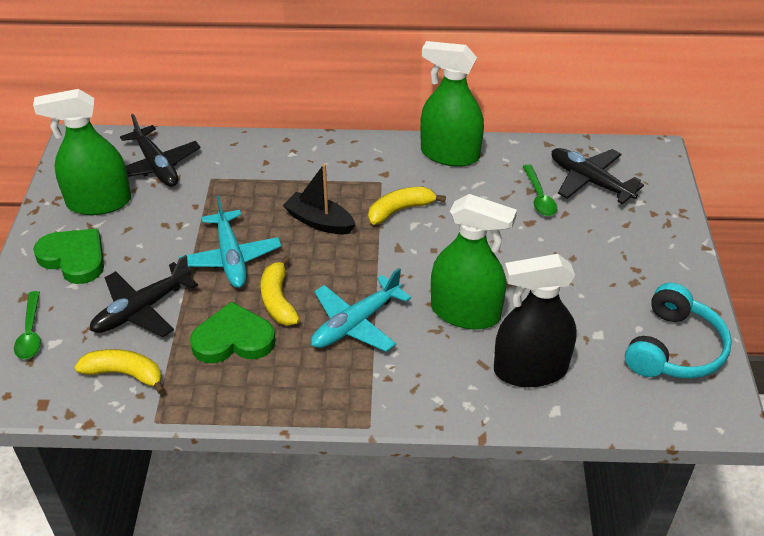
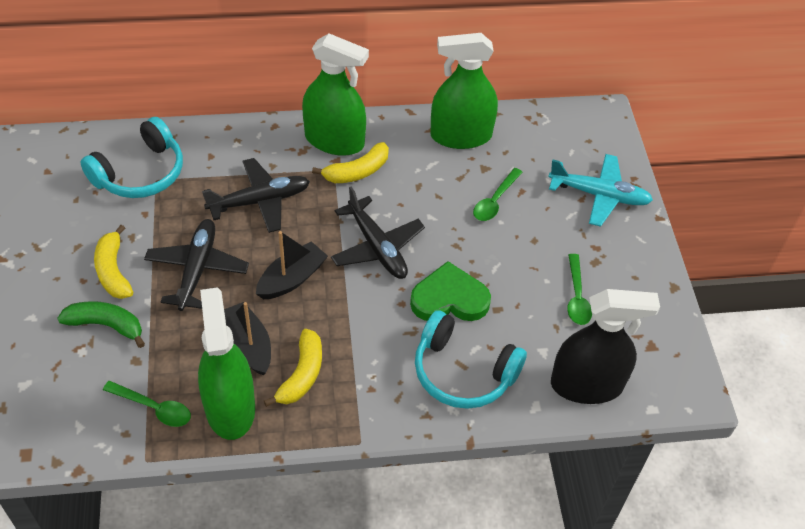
black boat: [283,164,356,234] = 1 -> [224,302,271,376] [256,231,328,299] = 2
green banana: none = 0 -> [57,301,145,348] = 1
green heart: [33,229,104,284] [190,302,276,363] = 2 -> [410,261,491,321] = 1
green spoon: [14,291,41,359] [522,164,557,216] = 2 -> [103,381,191,427] [473,168,523,221] [567,254,592,325] = 3
turquoise headphones: [625,283,732,379] = 1 -> [80,117,183,198] [415,310,527,409] = 2
turquoise plane: [179,196,281,288] [311,268,411,352] = 2 -> [548,154,653,227] = 1

